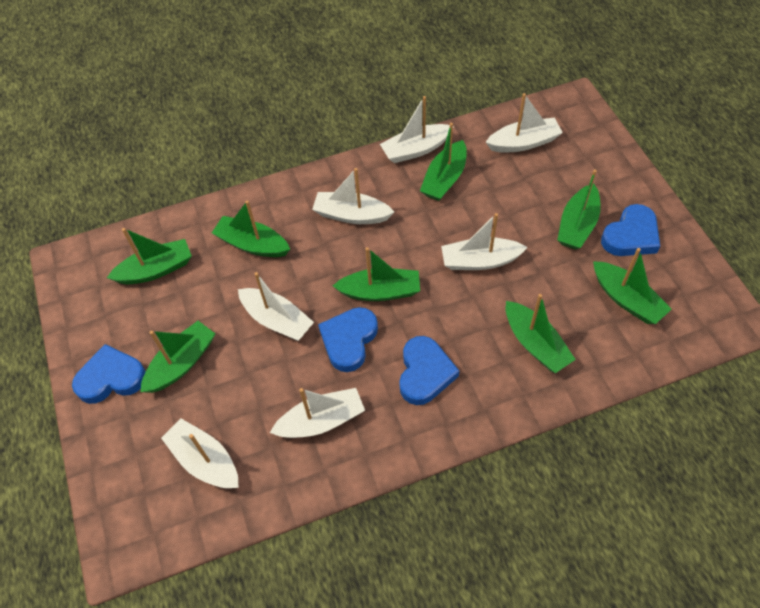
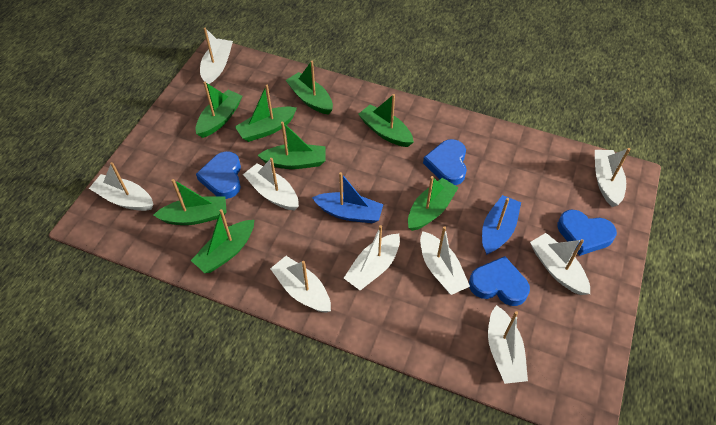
blue boat: none = 0 -> [312,172,384,223] [482,195,521,255] = 2
white boat: [161,419,239,488] [238,272,314,341] [270,388,365,438] [312,168,394,224] [380,96,454,163] [441,213,528,270] [486,93,563,152] = 7 -> [89,162,154,211] [200,28,233,84] [243,158,299,211] [270,256,331,313] [344,225,400,290] [420,226,470,295] [488,305,528,384] [530,233,590,295] [595,148,630,207] = 9

